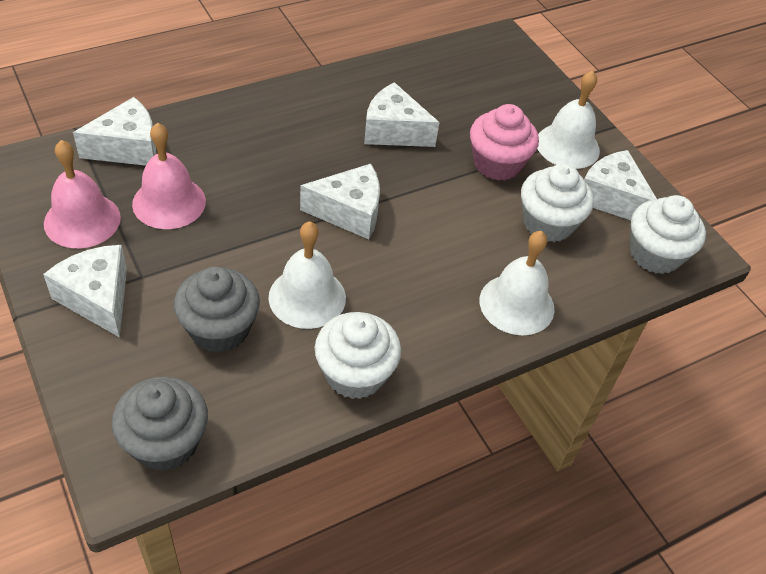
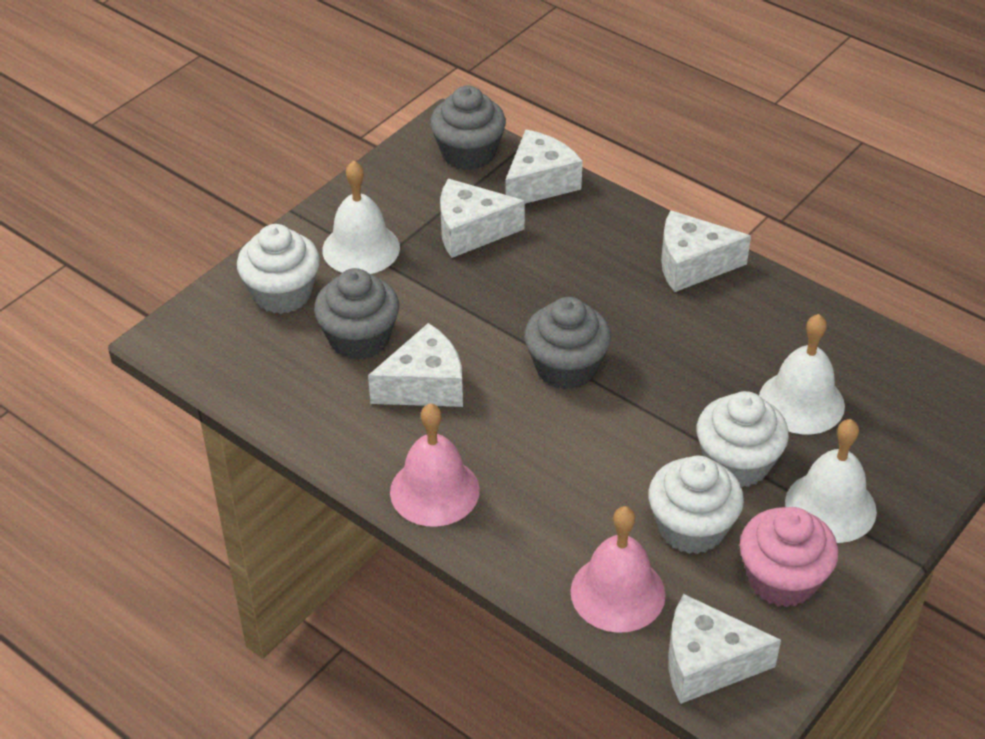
grey cupcake: [112,376,208,471] [174,267,260,353] = 2 -> [314,268,399,360] [430,86,506,170] [524,297,611,389] = 3

